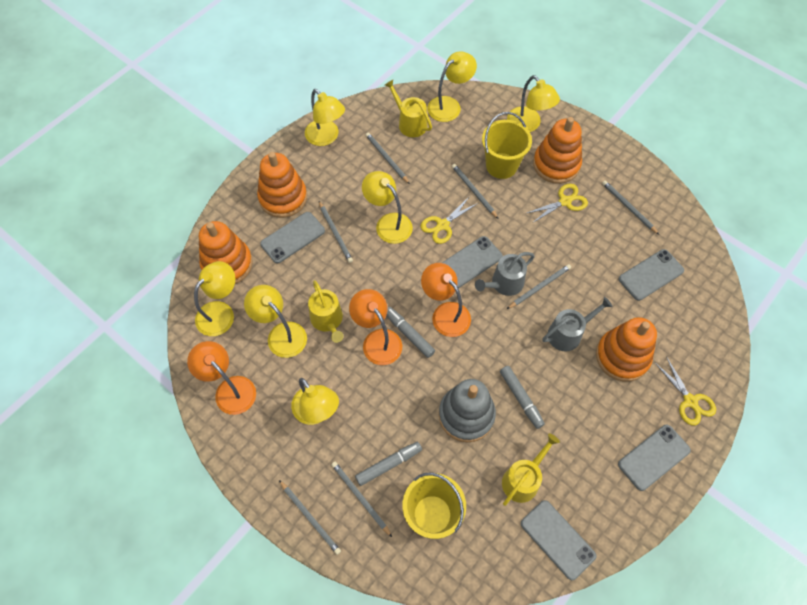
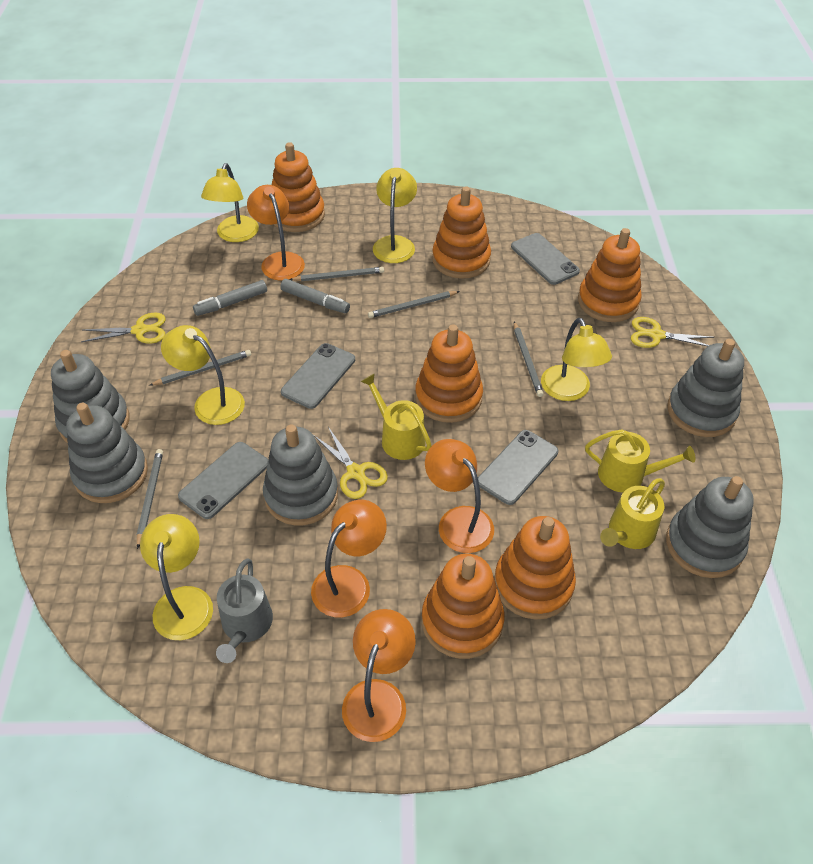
grey marker: [355,442,422,486] [386,307,435,358] [500,366,545,429] = 3 -> [193,280,267,316] [280,279,350,313] = 2
grey pencil: [279,480,341,555] [319,201,353,263] [331,462,392,537] [366,132,410,184] [452,164,499,219] [507,264,571,309] [602,181,659,234] = 7 -> [137,449,163,549] [149,350,251,386] [289,267,384,281] [368,291,460,318] [514,322,544,397] = 5
grey phone: [260,212,325,263] [442,236,503,288] [521,500,596,580] [618,425,691,491] [619,249,684,301] = 5 -> [178,442,268,519] [281,343,355,409] [478,430,558,505] [511,233,580,285] = 4
grey stacking toy: [439,379,496,442] = 1 -> [51,350,130,443] [66,403,148,503] [263,424,338,525] [666,476,754,578] [667,339,744,437] = 5
grey watering can: [475,252,535,296] [543,297,613,351] = 2 -> [216,558,273,663] = 1
orange lamp: [187,341,256,415] [349,289,402,365] [421,263,471,337] = 3 -> [247,185,305,281] [311,500,387,618] [342,609,416,742] [425,439,494,553] = 4
orange stacking toy: [199,221,253,284] [257,152,307,218] [533,117,582,184] [596,317,657,382] = 4 -> [272,142,325,232] [415,324,483,423] [422,553,505,659] [432,186,491,279] [494,516,576,620] [578,228,642,322] = 6
yellow bucket: [402,473,466,539] [482,112,532,179] = 2 -> none = 0
yellow lamp: [194,261,235,336] [244,285,307,358] [291,378,339,425] [305,89,345,146] [362,171,413,244] [427,51,477,122] [507,75,560,132] = 7 -> [140,514,213,640] [161,325,245,425] [201,163,259,242] [373,168,417,263] [541,318,612,401] = 5

